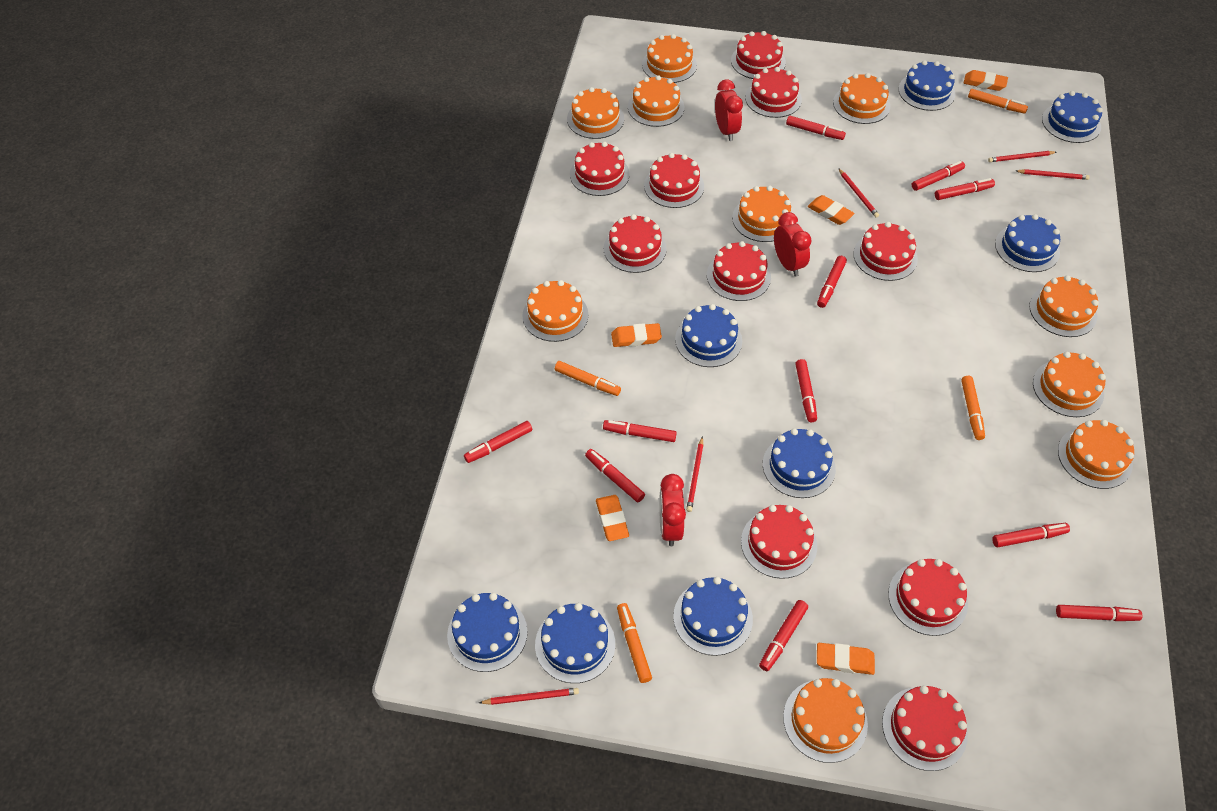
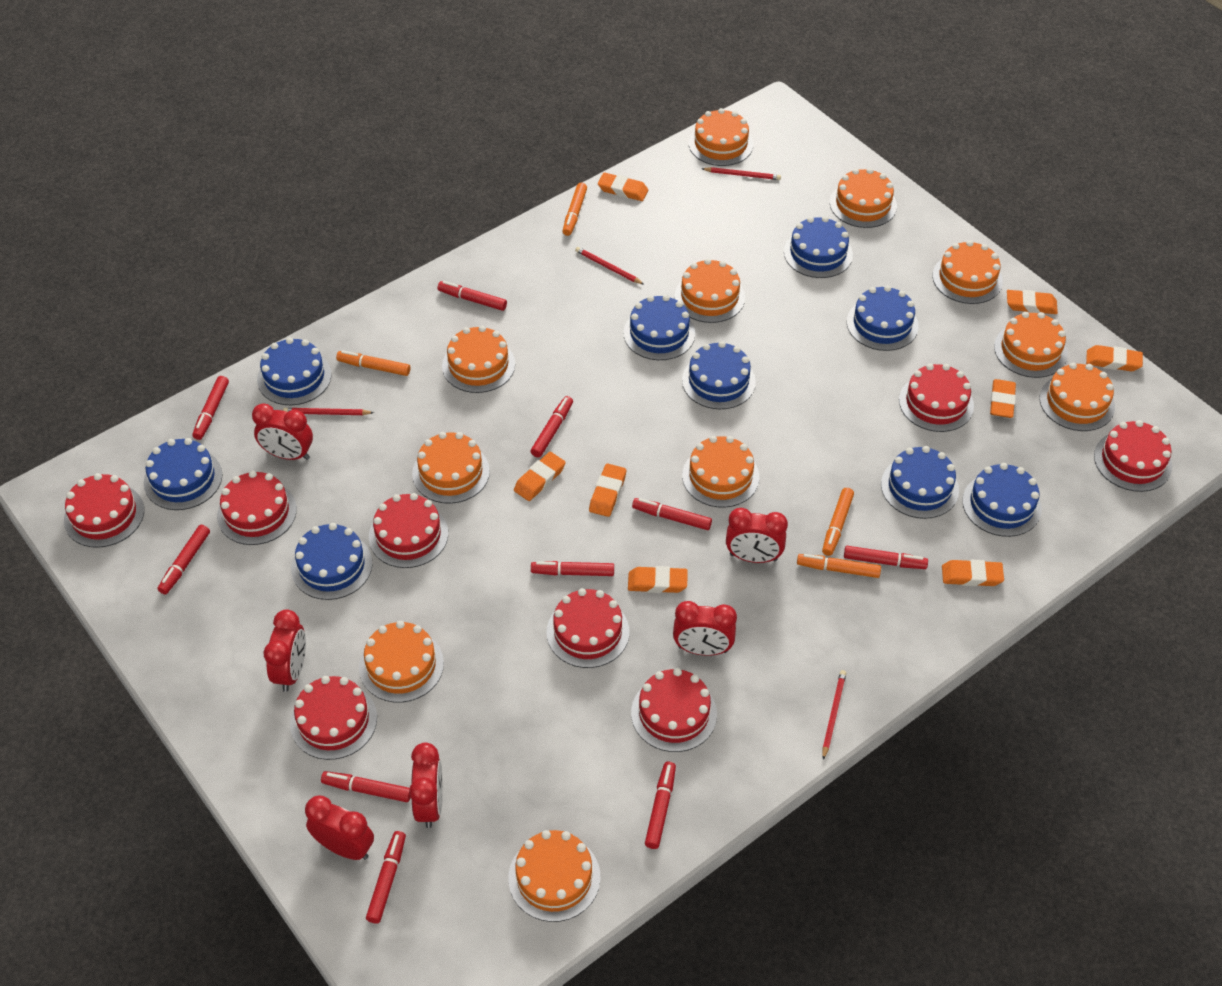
blue cake: [447,593,527,672] [535,603,615,683] [673,577,753,656] [675,304,742,367] [763,428,836,498] [898,60,955,111] [995,214,1060,272] [1042,91,1103,143] = 8 -> [144,438,222,510] [257,337,331,405] [291,523,372,600] [623,295,695,360] [682,341,756,409] [784,216,853,278] [847,285,919,351] [881,446,959,519] [962,463,1042,537] = 9
orange cake: [522,280,588,342] [567,87,624,139] [628,75,684,127] [642,34,697,83] [732,186,792,242] [783,678,868,763] [833,73,890,124] [1029,275,1099,337] [1033,352,1106,417] [1058,420,1134,489] = 10 -> [359,621,444,702] [412,432,490,504] [442,326,515,393] [508,830,600,922] [675,258,745,323] [682,436,759,508] [689,108,753,166] [830,168,897,228] [932,240,1003,304] [994,312,1068,378] [1040,363,1115,431] = 11
orange eraser: [596,495,629,541] [611,323,662,347] [808,195,854,225] [817,643,875,675] [964,70,1008,91] = 5 -> [514,452,566,501] [589,464,626,517] [598,172,648,201] [628,566,688,593] [942,559,1004,586] [990,379,1016,418] [1007,290,1058,314] [1086,345,1143,371] = 8
red cake: [570,142,630,196] [604,214,667,273] [644,153,704,208] [707,241,771,301] [731,31,786,79] [741,505,817,579] [745,67,802,118] [853,222,918,281] [882,685,968,771] [888,559,968,636] = 10 -> [64,473,144,548] [217,471,297,545] [290,676,377,760] [369,493,448,568] [546,588,629,668] [631,668,717,752] [899,364,974,432] [1094,420,1172,492] = 8
red clock: [659,474,686,546] [715,79,743,141] [774,212,812,277] = 3 -> [252,403,313,460] [264,609,306,692] [305,796,374,860] [409,743,443,828] [673,601,737,656] [726,508,788,563] = 6
red marker: [464,421,532,463] [585,449,645,502] [603,420,677,442] [759,600,808,671] [786,116,846,140] [795,359,817,422] [817,256,847,308] [912,161,965,191] [935,178,995,200] [992,523,1070,547] [1056,605,1142,621] = 11 -> [157,525,210,594] [192,376,229,440] [321,771,410,802] [366,831,406,924] [438,281,507,311] [531,396,573,457] [531,561,614,576] [632,498,712,530] [645,762,676,849] [844,546,928,569] = 10
red pencil: [479,688,579,705] [686,436,704,512] [838,168,879,218] [988,151,1056,162] [1016,169,1090,180] = 5 -> [283,408,374,415] [575,247,644,285] [702,167,781,180] [822,670,846,760] = 4

